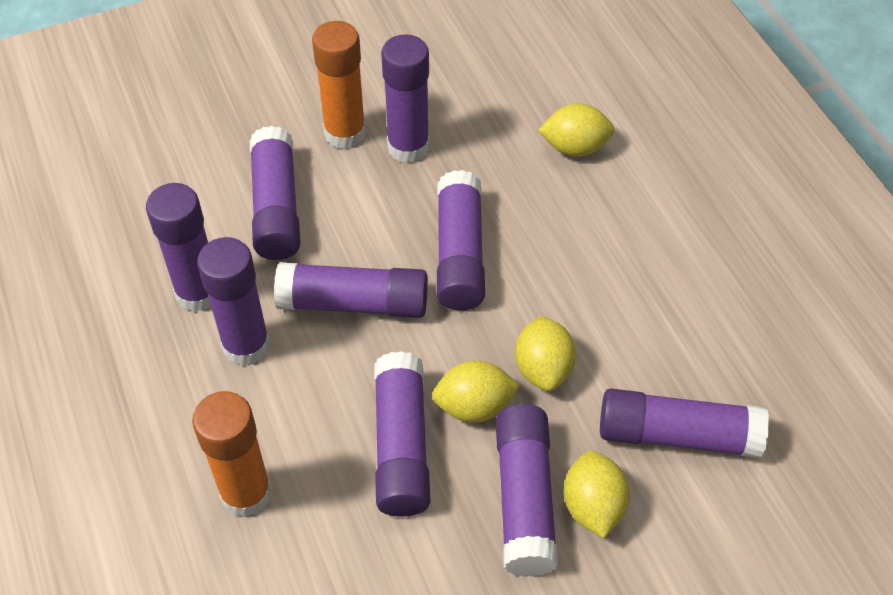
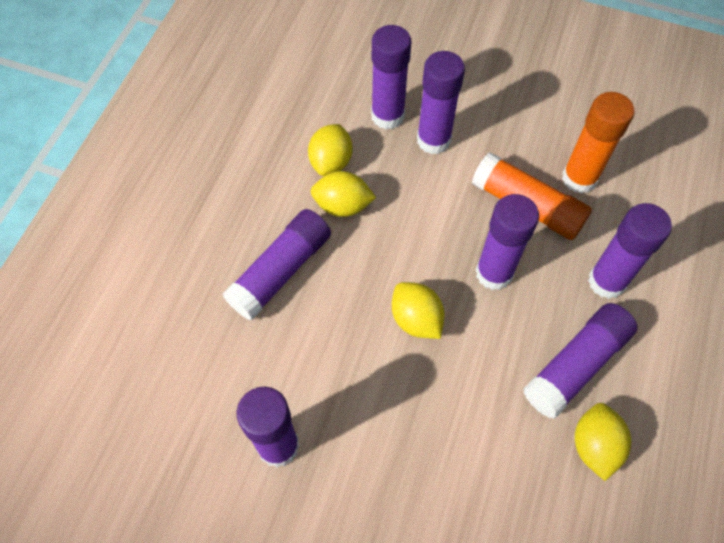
purple glue stick: [146,183,211,312] [197,237,270,366] [250,126,301,260] [274,262,428,318] [374,351,430,517] [381,34,430,163] [437,170,485,310] [496,404,558,577] [600,388,769,458] = 9 -> [223,209,331,321] [237,387,300,468] [371,25,411,129] [417,51,465,154] [475,194,539,290] [523,303,638,419] [588,203,672,299] = 7

